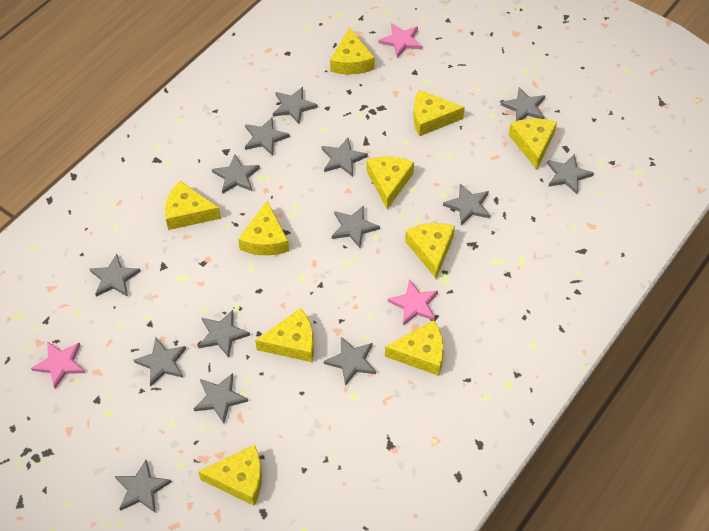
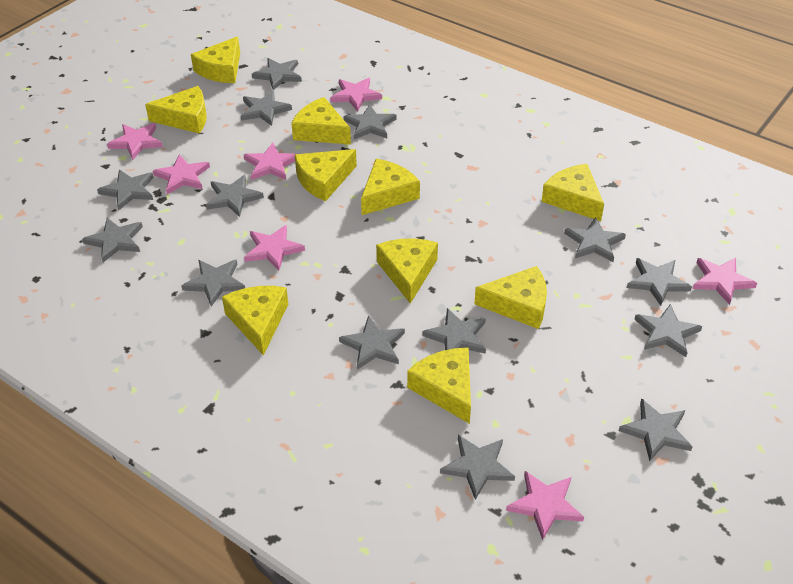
pink star: [31,341,85,389] [379,23,422,58] [388,279,438,326] = 3 -> [107,123,163,160] [153,154,210,194] [244,143,296,180] [244,225,305,271] [330,78,382,112] [506,471,584,540] [693,258,757,305] = 7

